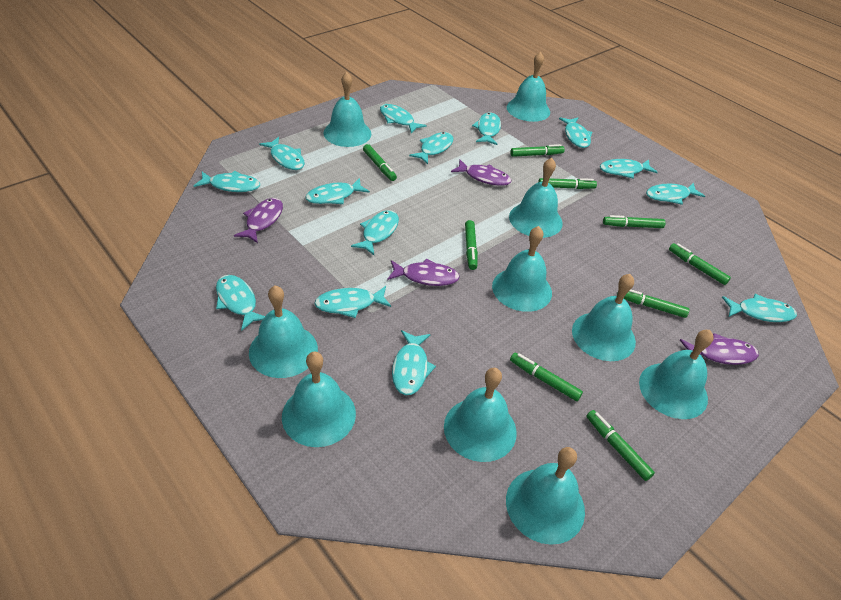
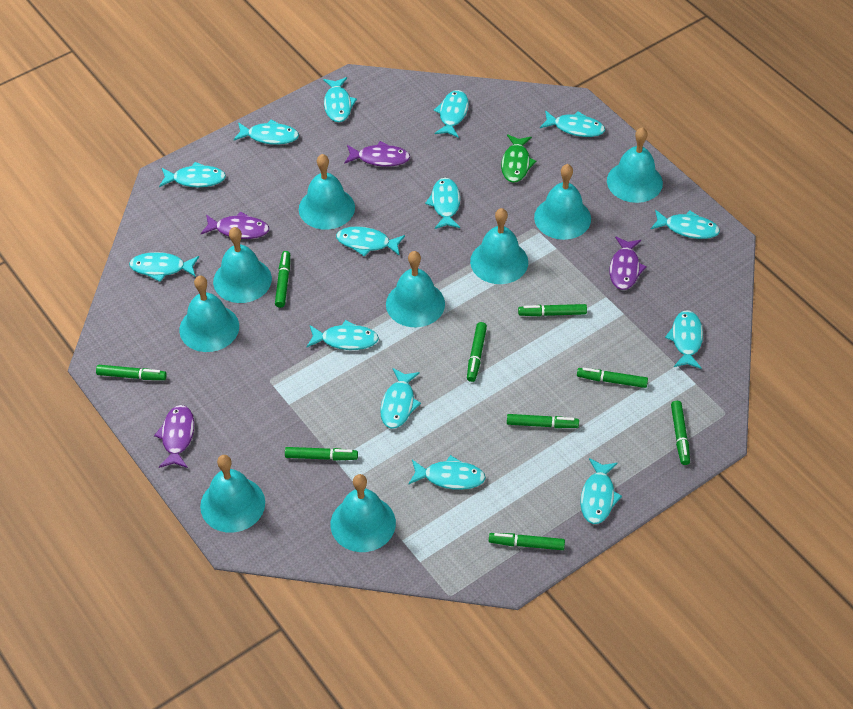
green fish: none = 0 -> [501,135,536,183] = 1
turquoise bell: [249,285,318,378] [282,352,356,447] [323,72,371,147] [444,368,517,462] [492,226,552,312] [506,447,585,545] [507,52,550,122] [509,158,563,238] [572,274,636,361] [639,330,714,419] = 10 -> [179,276,239,352] [200,455,265,533] [213,227,272,303] [299,154,355,230] [330,474,396,552] [386,251,445,327] [470,208,528,284] [534,164,591,240] [607,127,663,203] = 9

